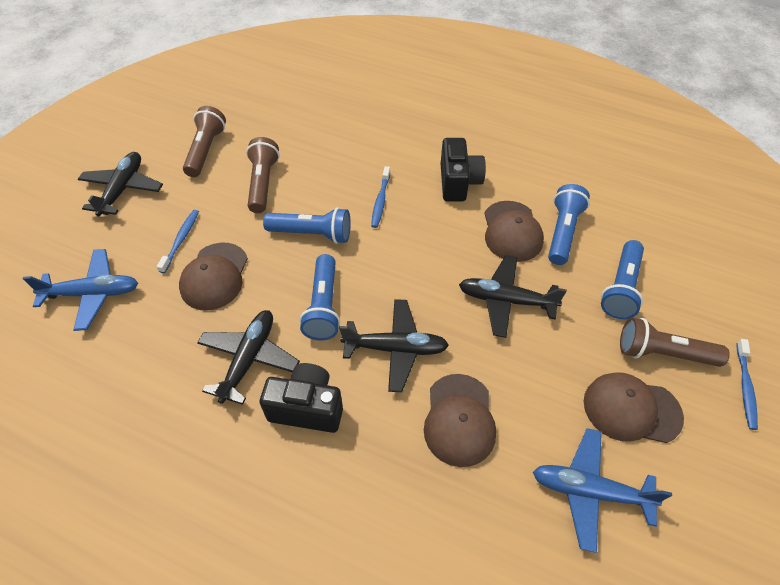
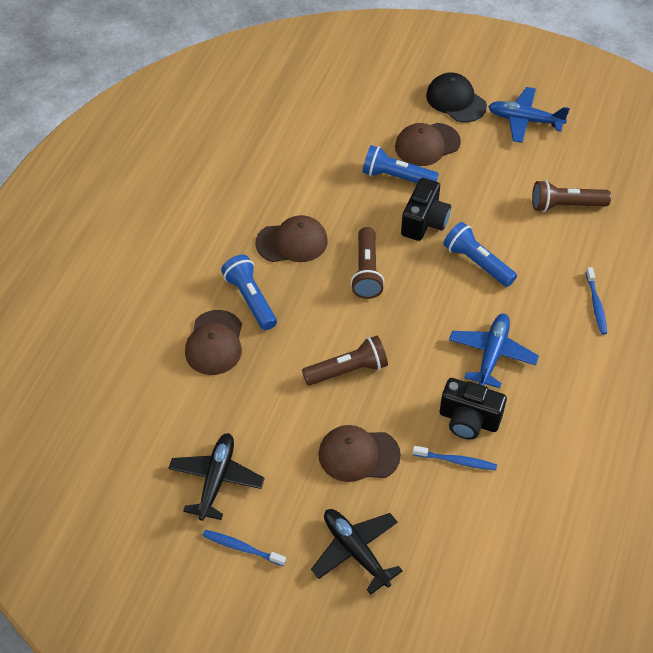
black cap: none = 0 -> [426,72,487,123] = 1
black plane: [78,152,163,216] [197,310,300,405] [339,299,449,392] [459,255,567,338] = 4 -> [168,433,265,521] [311,509,403,594] = 2
blue flashlight: [263,208,351,244] [300,254,340,341] [548,184,590,265] [601,240,644,319] = 4 -> [221,255,277,330] [362,145,439,183] [443,222,517,287] = 3

